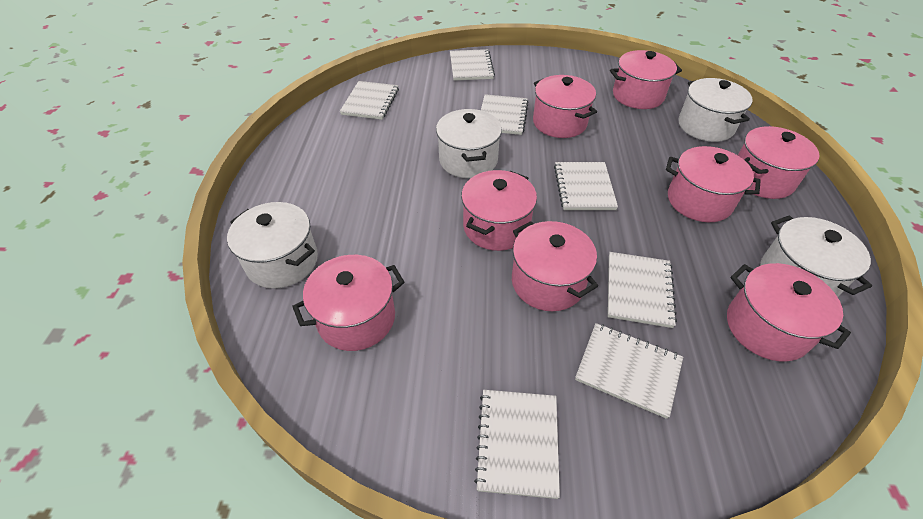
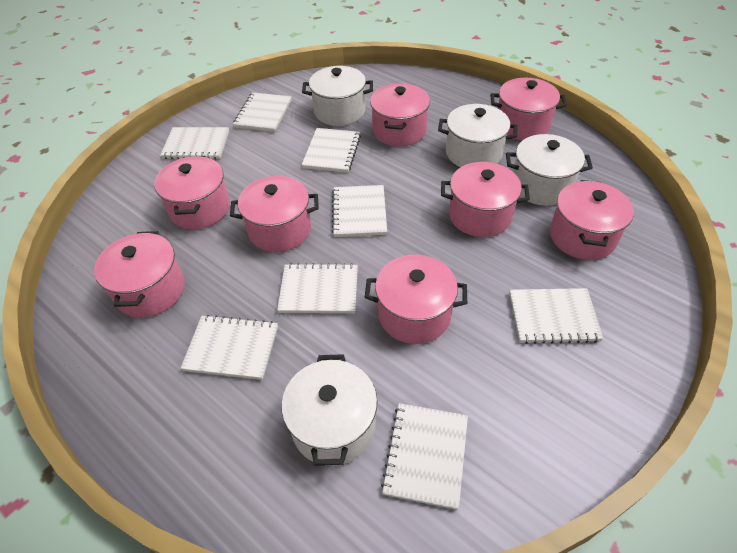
white notebook: [340,81,399,120] [450,49,495,81] [474,390,560,499] [481,94,529,135] [554,162,618,210] [575,323,683,419] [608,252,677,328] = 7 -> [160,127,229,159] [180,315,278,380] [233,92,292,132] [277,263,358,314] [302,128,361,173] [332,185,387,237] [381,403,468,510] [509,288,604,344] = 8

